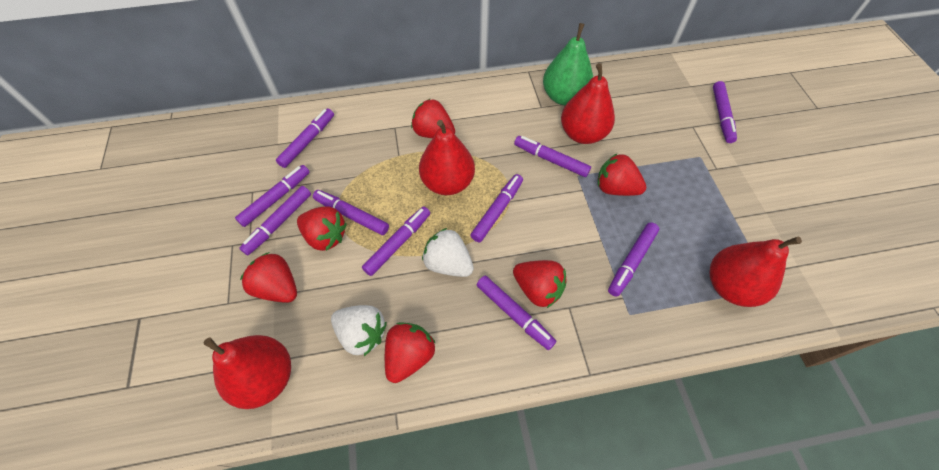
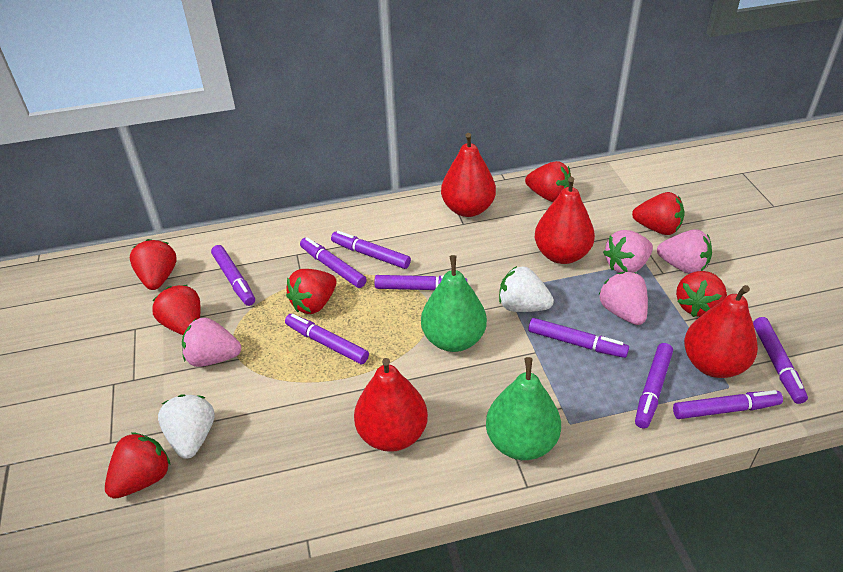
green pear: [543,23,593,105] = 1 -> [421,255,487,352] [486,357,561,460] = 2
pink strawberry: none = 0 -> [182,317,241,367] [599,272,648,325] [603,230,653,273] [657,229,712,274] = 4
purple marker: [235,165,310,227] [239,186,311,255] [276,108,334,168] [313,190,389,235] [362,206,430,276] [470,174,523,243] [477,276,556,350] [514,136,591,177] [608,222,659,297] [713,81,737,143] = 10 -> [211,245,255,306] [285,314,369,364] [300,237,367,288] [331,231,411,269] [375,275,467,290] [528,318,629,358] [635,343,673,428] [673,390,783,419] [753,317,808,404] = 9
red strawberry: [240,252,297,303] [297,206,347,251] [385,322,435,383] [411,98,455,138] [513,260,567,308] [598,153,646,196] = 6 -> [105,432,171,499] [130,239,177,290] [152,285,200,335] [286,269,336,314] [525,161,571,202] [632,192,685,235] [676,271,727,317] = 7

